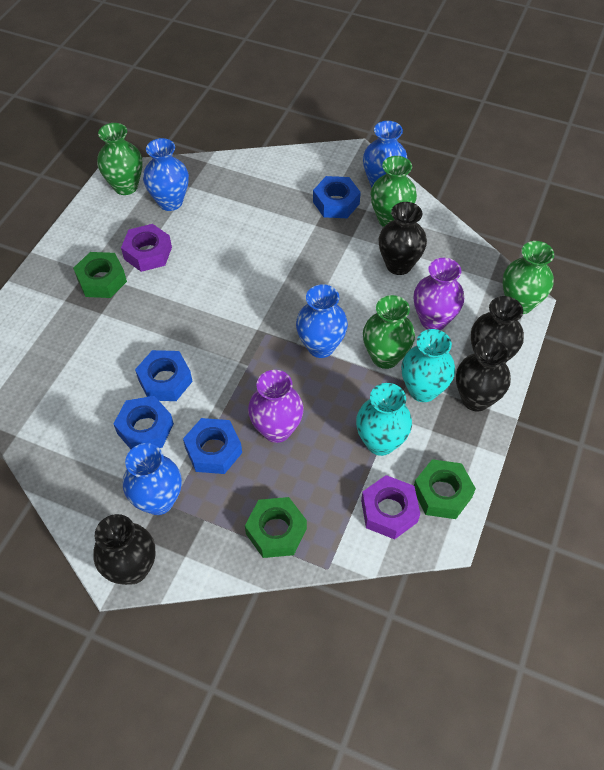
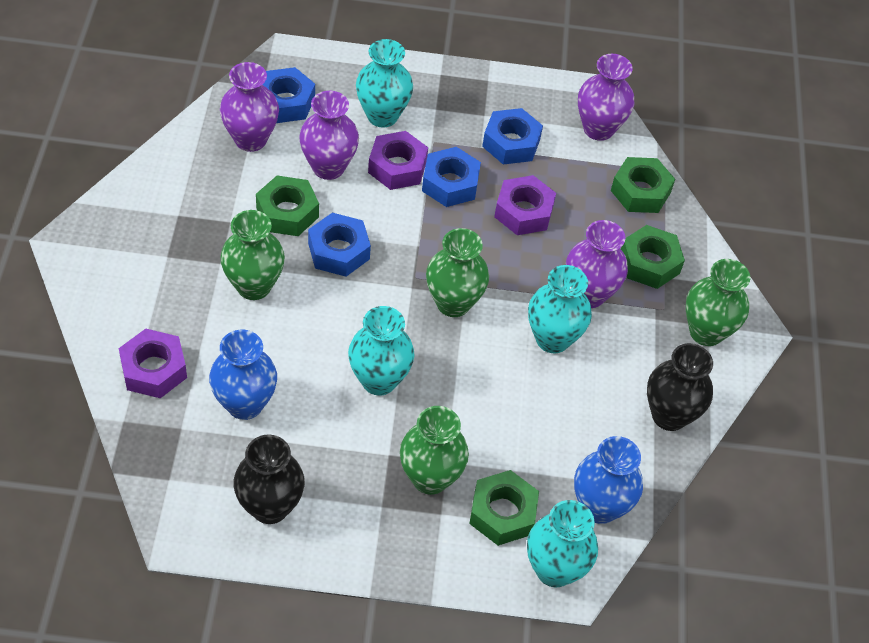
black vase: [93,514,155,585] [379,202,427,275] [456,338,511,411] [471,296,524,361] = 4 -> [233,435,305,524] [647,343,713,431] = 2
blue vase: [123,443,182,515] [143,138,189,211] [296,284,348,358] [363,121,407,188] = 4 -> [209,330,277,420] [574,436,643,524] = 2
green nut: [73,252,127,298] [245,497,307,558] [414,459,476,519] = 3 -> [256,176,319,236] [469,470,539,546] [611,157,675,213] [621,225,685,289] = 4
purple nut: [121,224,172,272] [361,475,420,539] = 2 -> [119,329,187,398] [368,131,428,190] [494,175,556,235] = 3
purple vase: [248,370,304,443] [414,258,464,330] = 2 -> [220,62,279,152] [299,91,359,180] [566,220,628,308] [578,54,634,141] = 4
turquoise vase: [356,383,412,456] [401,329,455,402] = 2 -> [348,306,415,396] [356,39,413,127] [527,500,598,587] [528,265,592,353] = 4

